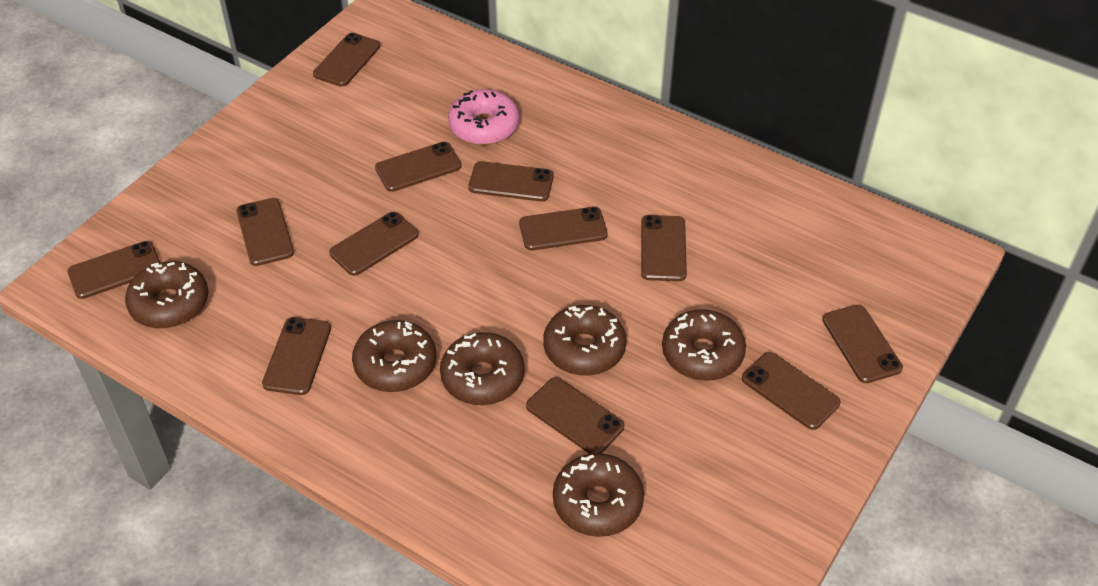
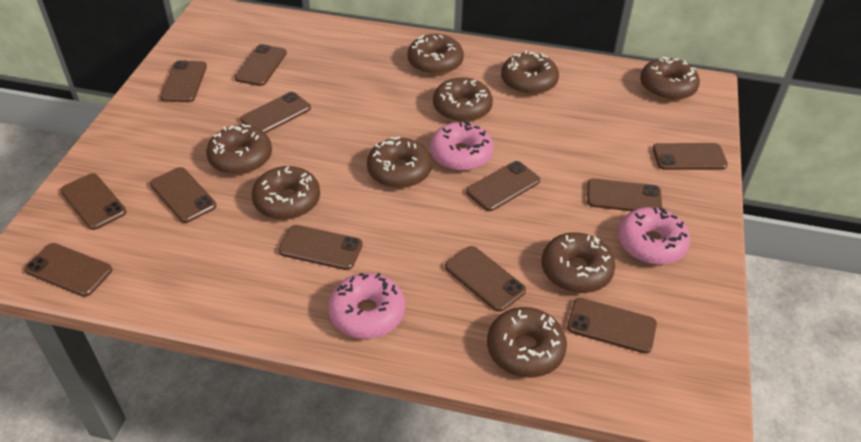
brown donut: [125,261,208,329] [352,320,436,392] [440,332,525,405] [543,305,626,376] [553,453,644,537] [662,309,746,381] = 6 -> [206,124,272,175] [252,166,320,220] [367,137,432,188] [408,34,464,75] [433,77,493,122] [487,307,567,378] [501,51,559,95] [542,232,615,293] [640,57,700,101] = 9
pink donut: [448,89,519,145] = 1 -> [328,273,405,339] [430,121,494,171] [618,207,691,265] = 3

